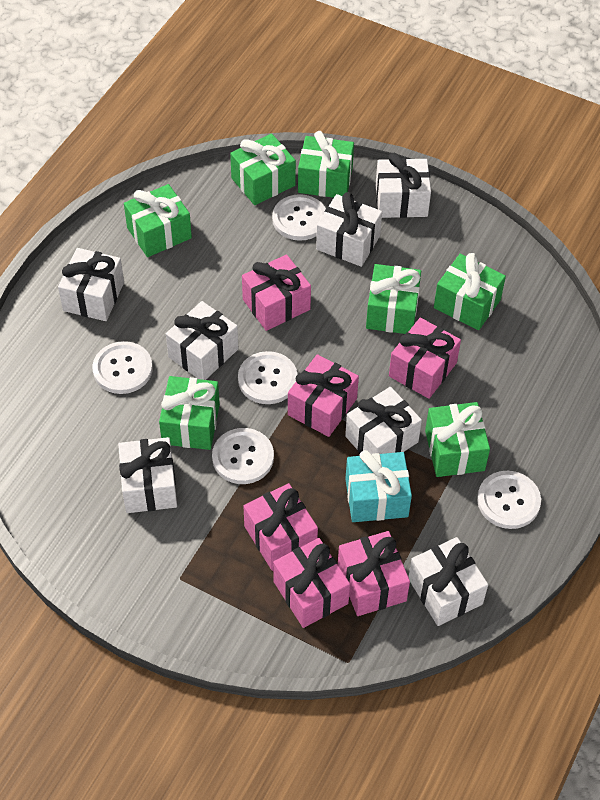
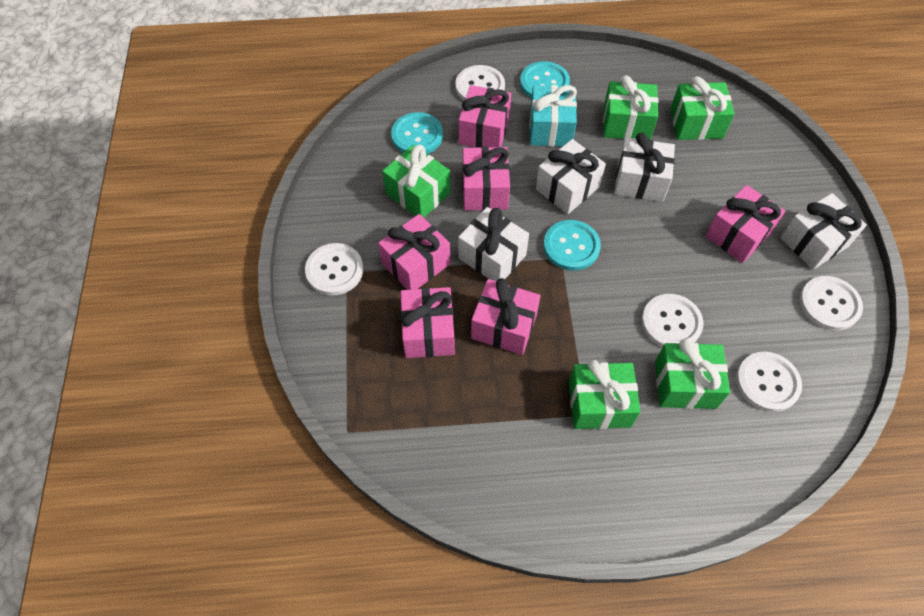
green gift: [124,184,192,257] [159,376,220,450] [230,133,296,205] [298,131,354,198] [366,264,421,334] [425,402,490,477] [434,253,506,330] = 7 -> [382,145,450,218] [569,360,641,429] [603,75,659,140] [655,339,730,409] [670,76,735,140] = 5
turquoise button: none = 0 -> [391,112,443,154] [520,61,570,98] [543,220,601,271] = 3
white gift: [58,248,124,321] [118,437,177,513] [166,301,239,380] [316,192,382,267] [345,387,422,454] [376,153,431,218] [409,537,488,626] = 7 -> [458,207,529,281] [536,139,606,214] [614,133,675,202] [780,193,867,270] = 4

